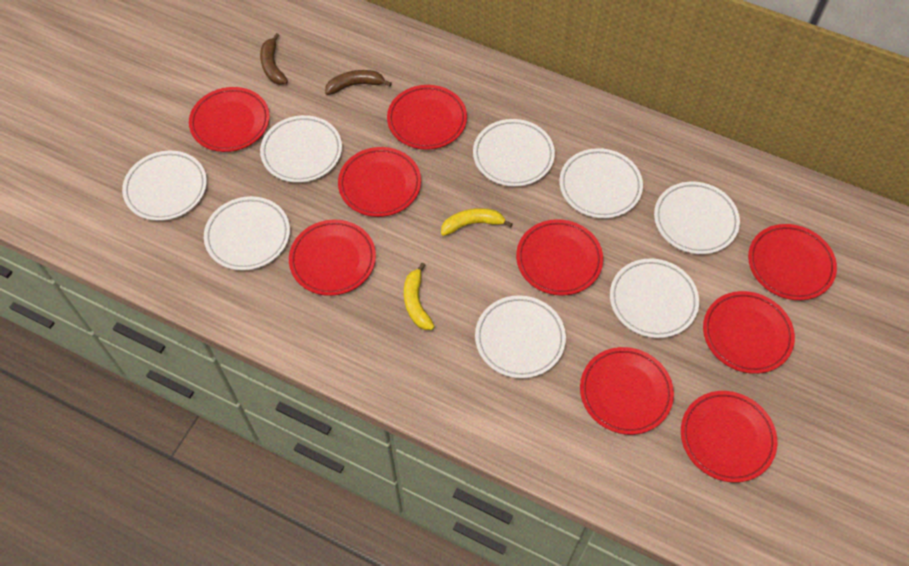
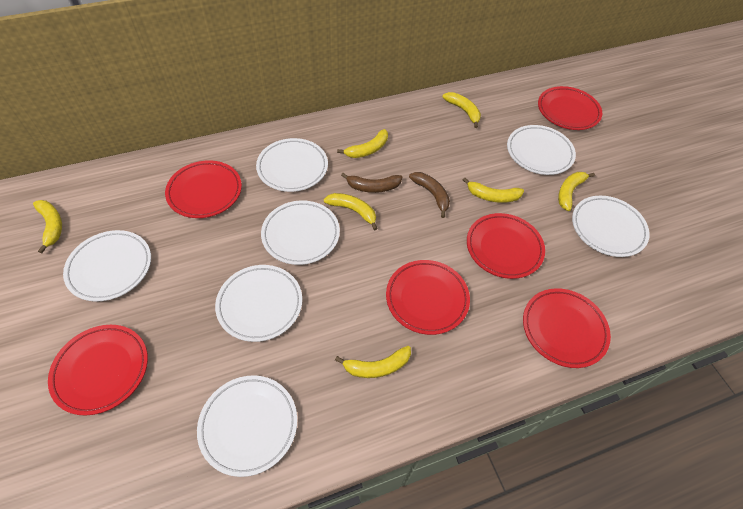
red plate: [189,87,270,152] [289,220,376,296] [338,147,421,217] [387,85,467,150] [516,219,603,296] [580,347,674,435] [681,391,777,483] [703,291,795,374] [748,224,837,300] = 9 -> [48,325,148,416] [165,160,242,218] [386,260,470,335] [467,213,545,279] [523,288,611,368] [538,86,602,130] = 6
white plate: [122,151,207,221] [204,196,290,271] [260,115,342,183] [473,119,555,187] [475,295,566,378] [559,148,643,218] [610,259,699,338] [654,182,740,254] = 8 -> [63,230,151,302] [197,375,297,477] [215,265,302,342] [256,138,328,192] [261,200,340,265] [507,125,576,175] [572,196,650,257] = 7
yellow banana: [404,263,435,330] [441,208,513,236] = 2 -> [33,200,62,253] [323,193,378,230] [335,346,411,378] [337,129,388,158] [442,92,481,128] [463,178,524,203] [558,172,595,211] = 7

